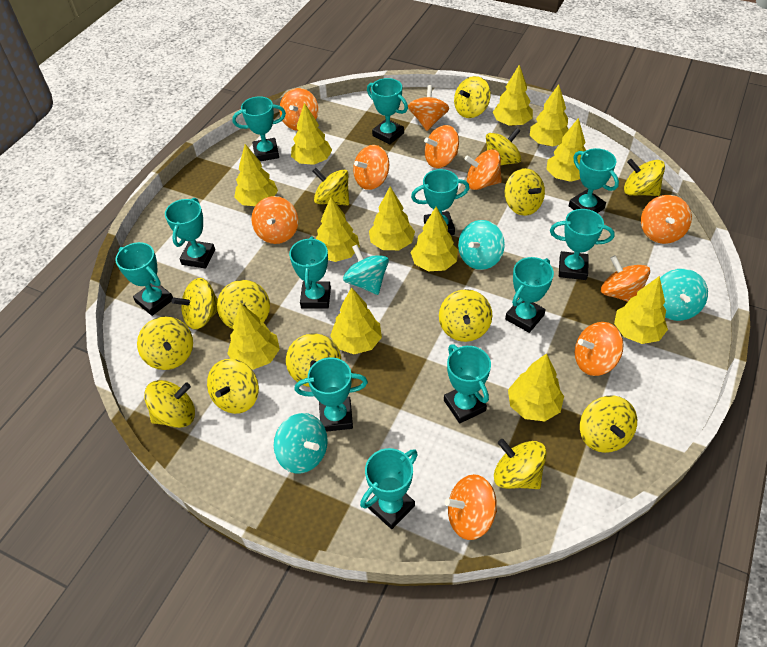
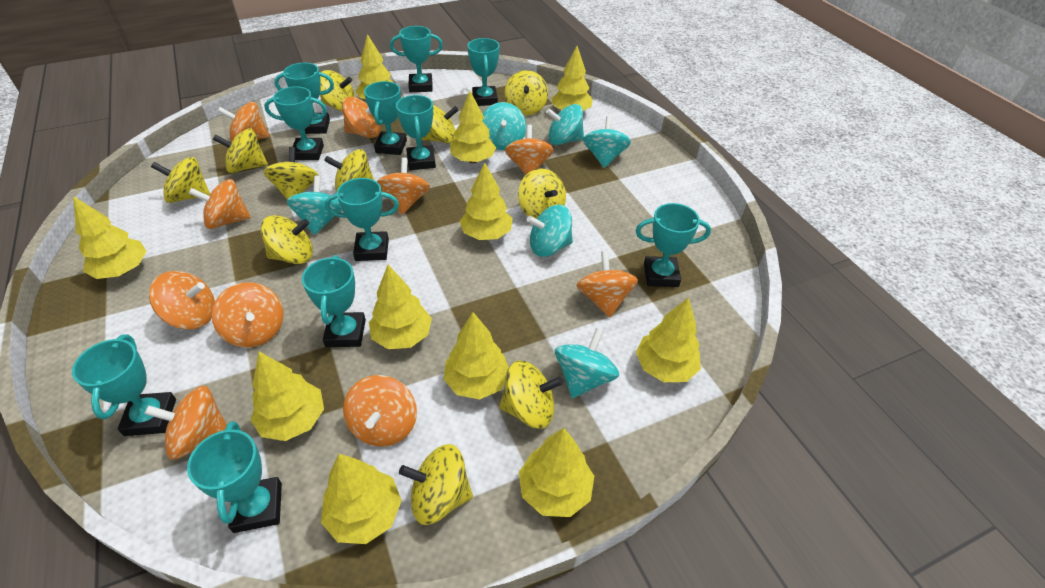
turquoise spinning top: [274,413,328,473] [343,245,389,295] [458,220,505,270] [660,269,708,321] = 4 -> [287,175,342,235] [483,102,526,150] [527,205,573,257] [546,104,584,145] [555,328,619,398] [583,116,631,168] = 6
turquoise trophy: [115,242,173,316] [165,198,215,269] [232,96,286,161] [289,236,331,309] [295,357,368,432] [360,448,418,529] [367,78,408,145] [411,169,469,235] [444,344,491,424] [505,257,554,333] [550,209,615,280] [569,148,619,213] = 12 -> [72,334,176,436] [187,421,282,533] [264,86,327,160] [274,63,334,134] [302,255,366,347] [325,178,399,261] [364,81,407,155] [390,26,443,92] [396,95,436,170] [468,38,500,106] [635,203,711,287] = 11
yellow spinning top: [137,316,193,370] [144,380,195,428] [172,278,218,329] [207,359,259,414] [217,280,270,329] [286,334,341,387] [312,168,349,206] [439,289,492,342] [454,76,491,118] [486,128,521,165] [494,439,547,489] [505,168,545,216] [580,395,637,453] [624,159,665,196] = 14 -> [151,157,210,203] [213,128,268,173] [260,215,313,264] [263,147,319,200] [320,70,355,111] [324,149,374,192] [399,444,473,525] [422,105,459,144] [499,360,563,429] [505,70,548,115] [518,169,566,219] = 11
yellow tree: [227,303,280,370] [234,144,278,206] [291,103,332,165] [316,197,360,262] [330,287,382,354] [369,187,415,250] [410,207,458,271] [493,64,533,126] [508,353,564,421] [530,84,569,146] [547,118,586,182] [614,276,668,344] = 12 -> [73,196,147,279] [250,352,324,441] [321,454,402,544] [356,34,394,99] [369,265,432,349] [443,312,509,400] [450,91,496,163] [460,162,513,240] [519,428,594,517] [551,46,593,111] [636,297,701,382] = 11

